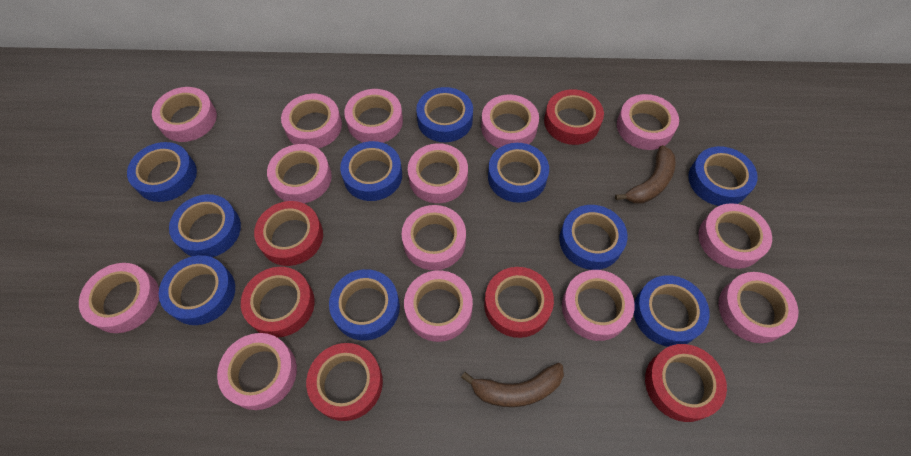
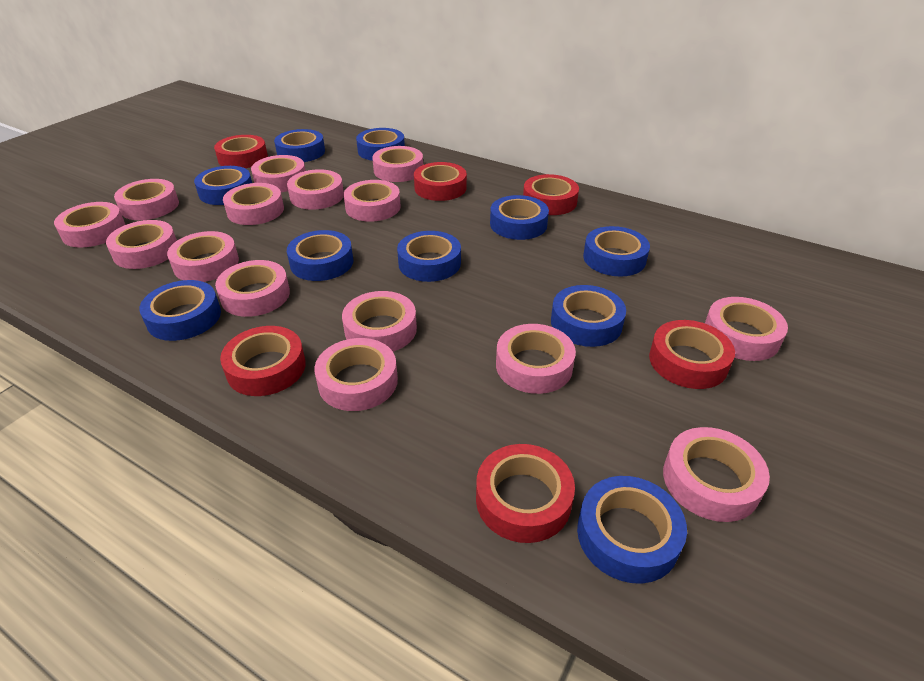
brown banana: [461,363,564,407] [615,145,676,204] = 2 -> none = 0
pink tape: [79,263,159,333] [152,87,217,142] [217,333,297,410] [267,144,332,203] [281,94,342,148] [344,89,403,143] [402,205,466,270] [404,270,473,342] [408,143,468,203] [481,95,539,148] [562,270,635,341] [617,94,679,150] [698,203,772,269] [718,272,798,343] = 14 -> [54,202,126,247] [106,220,177,269] [114,179,179,220] [167,231,239,282] [215,260,290,317] [223,183,284,225] [251,155,306,192] [287,169,344,210] [314,338,398,411] [342,291,417,352] [343,180,401,222] [372,146,423,182] [496,324,576,394] [663,427,770,522] [705,297,788,361] = 15

